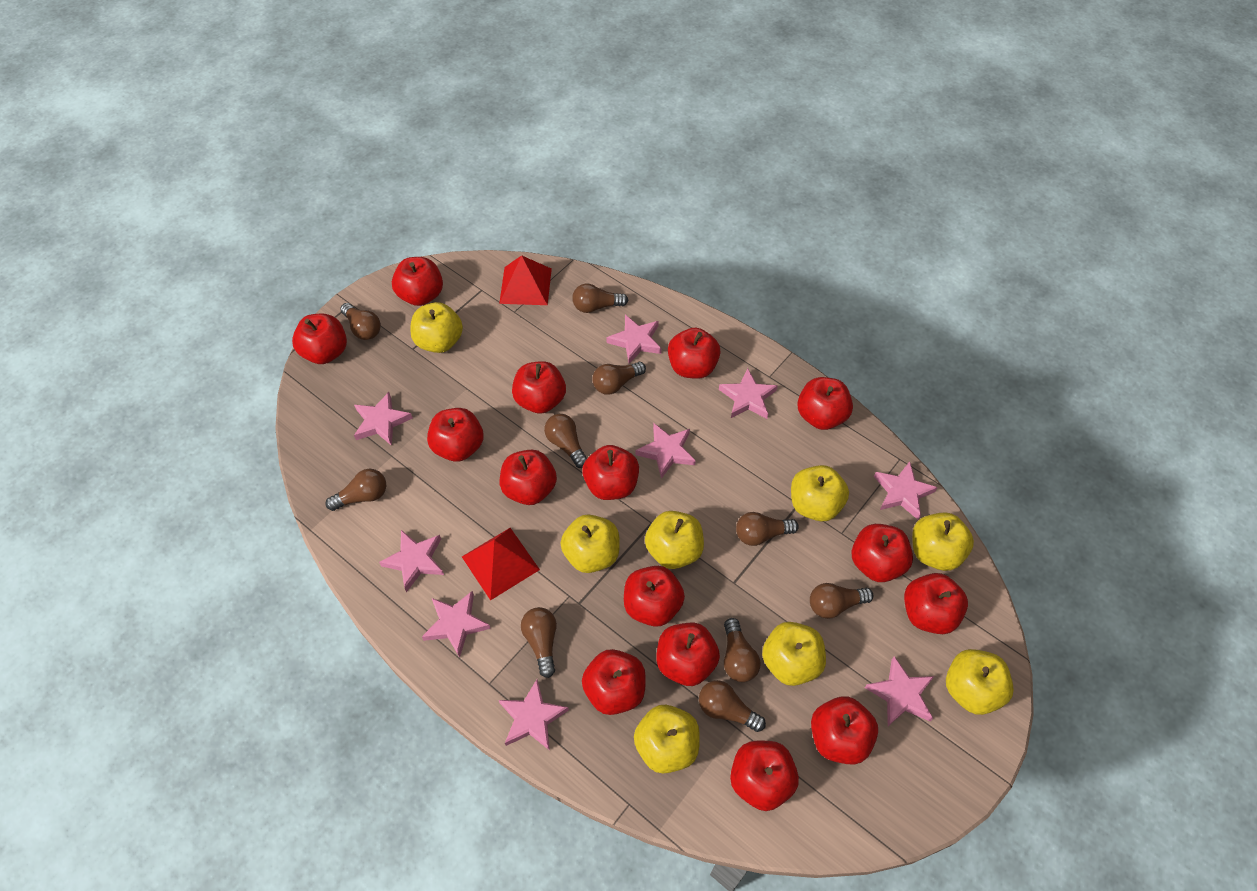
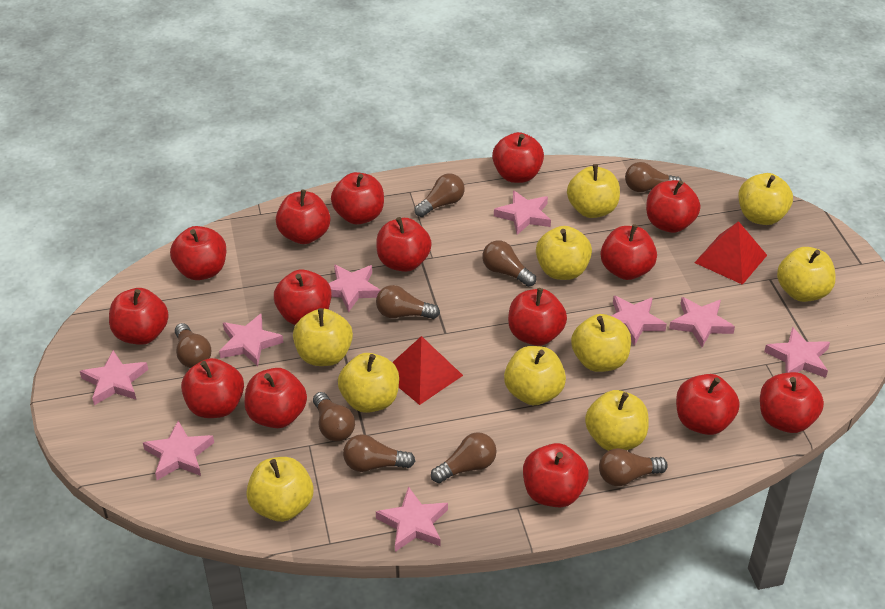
brown light bulb: [325,469,386,511] [340,303,381,340] [521,607,557,678] [544,414,587,468] [572,284,628,313] [592,362,646,395] [699,680,766,732] [724,618,761,682] [736,512,799,546] [810,583,874,619] = 10 -> [175,323,211,368] [313,392,355,441] [343,434,415,472] [376,285,440,319] [415,174,465,217] [431,432,497,483] [482,240,536,287] [599,448,668,486] [625,162,682,192] = 9
yellow apple: [410,302,463,353] [561,514,620,573] [634,705,700,773] [645,511,704,569] [762,622,826,686] [791,465,849,522] [912,512,974,571] [946,649,1014,715] = 8 -> [246,457,314,522] [293,308,353,366] [338,353,399,413] [504,346,566,405] [536,226,592,280] [567,164,620,218] [571,314,631,372] [585,390,649,451] [738,173,793,225] [777,247,836,302] = 10

